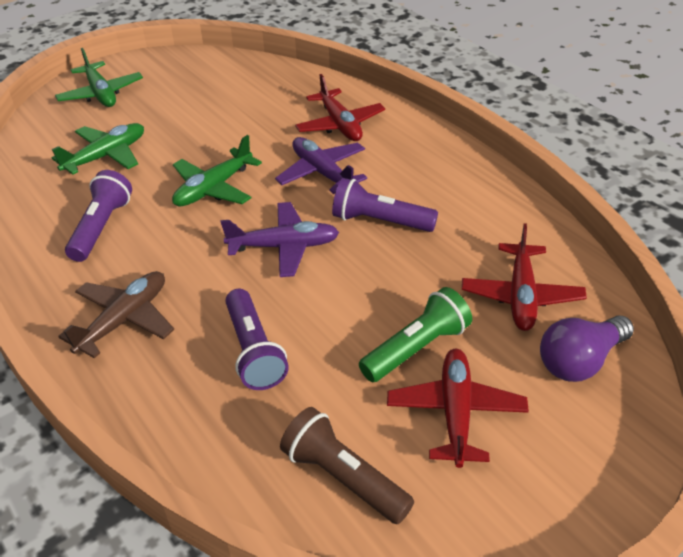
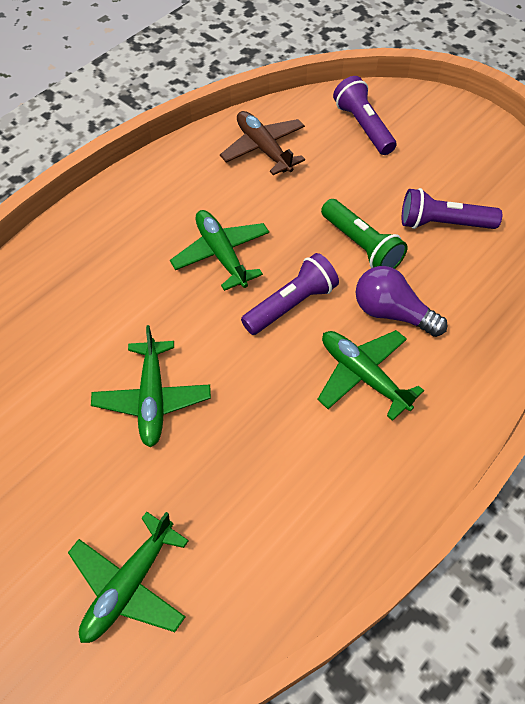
brown flashlight: [280,407,414,524] = 1 -> none = 0
green plane: [52,123,144,175] [55,48,143,107] [172,135,262,206] = 3 -> [68,512,189,643] [91,325,211,447] [170,210,269,291] [317,330,424,421] = 4
purple plane: [221,202,339,277] [275,137,367,194] = 2 -> none = 0
red plane: [295,74,385,141] [387,349,529,468] [462,223,587,331] = 3 -> none = 0

